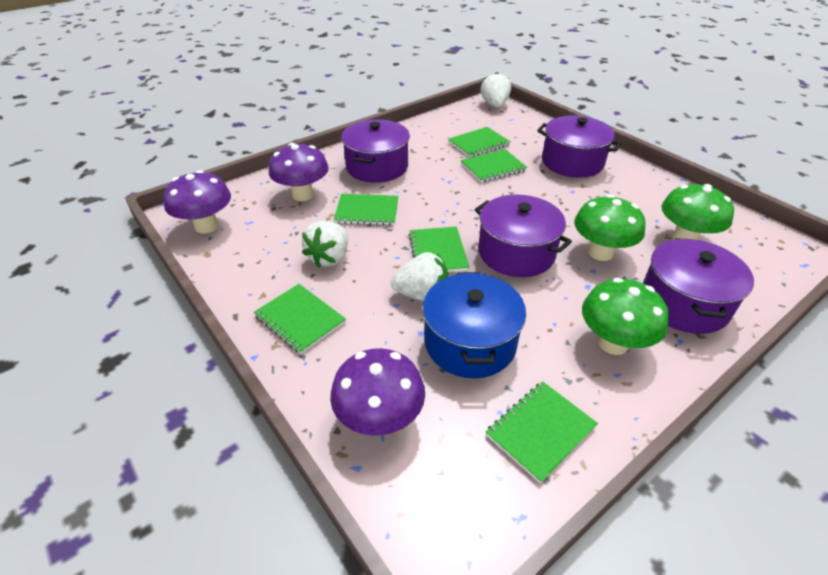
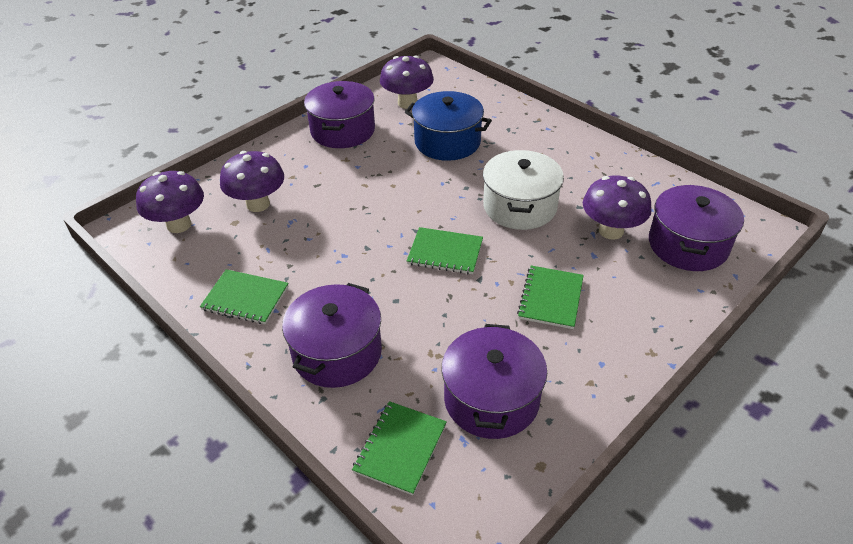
green mushroom: [574,195,646,261] [582,278,669,355] [661,184,734,240] = 3 -> none = 0
green notebook: [254,284,346,354] [334,194,399,225] [409,226,469,272] [448,127,511,158] [461,149,527,182] [486,381,598,483] = 6 -> [200,269,288,324] [352,401,447,495] [407,227,483,274] [517,265,584,329] = 4
purple mushroom: [163,170,231,234] [269,143,329,201] [330,348,425,436] = 3 -> [136,171,204,233] [220,151,284,212] [380,55,434,109] [583,175,652,240] = 4
white pot: none = 0 -> [483,150,564,230] = 1
white strawberry: [302,221,348,267] [390,252,449,301] [480,72,511,108] = 3 -> none = 0

